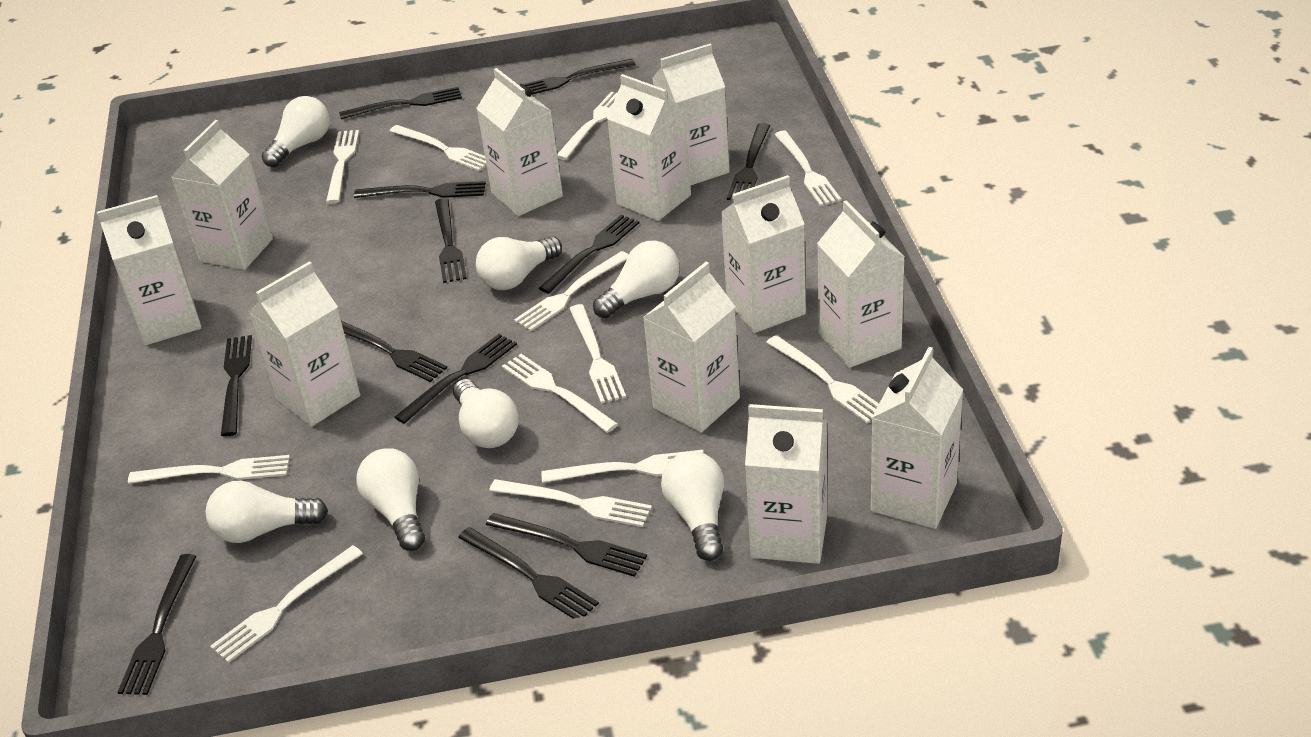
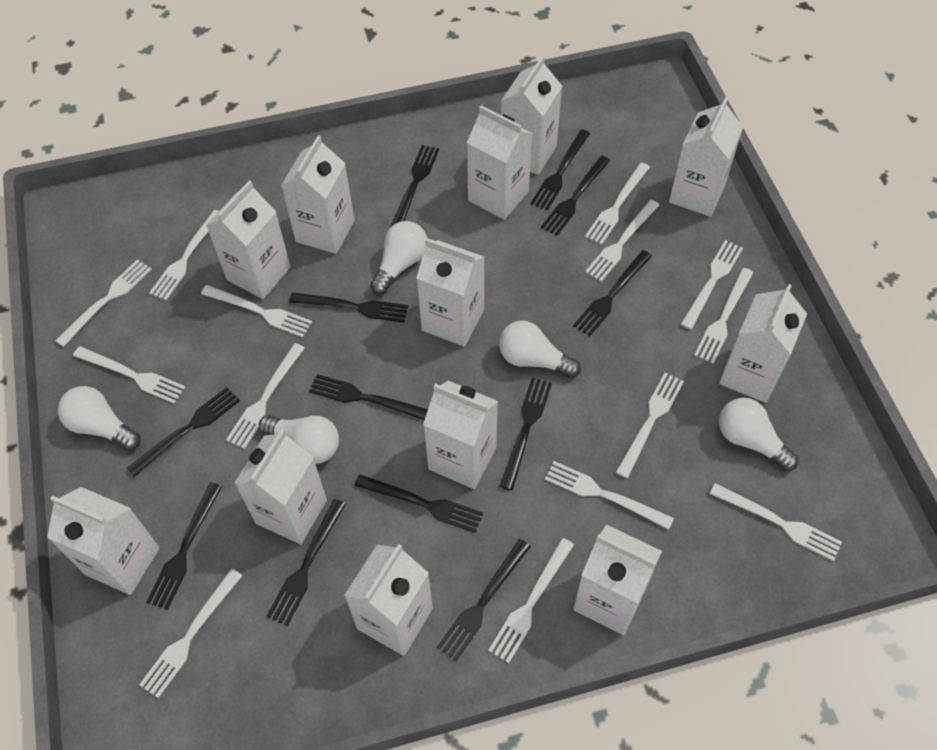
white carton: [97,195,202,345] [171,120,273,270] [249,261,360,427] [476,68,563,216] [607,74,691,221] [643,262,740,433] [652,43,730,185] [721,175,806,333] [745,404,828,564] [817,200,904,368] [871,347,963,529] = 11 -> [47,487,160,595] [206,180,291,299] [234,429,327,544] [281,135,355,254] [344,544,433,656] [416,238,484,347] [423,381,498,489] [467,106,533,220] [501,56,562,175] [573,524,662,635] [669,97,743,217] [719,284,807,403] = 12
white fork: [128,455,290,484] [210,545,363,663] [326,130,359,204] [390,125,486,171] [489,479,652,527] [502,354,618,433] [514,251,628,331] [541,450,704,483] [557,92,617,160] [569,304,626,404] [766,335,879,423] [774,131,841,206] = 12 -> [55,259,152,347] [73,346,185,404] [139,569,243,698] [149,210,219,300] [201,285,312,337] [226,343,305,449] [488,538,574,663] [545,461,674,530] [585,162,650,245] [585,200,659,282] [616,373,684,478] [681,240,743,330] [694,268,753,363] [710,483,842,561] = 14
white light bulb: [205,481,328,543] [262,96,330,167] [357,448,425,551] [453,379,519,448] [476,236,562,290] [593,241,679,318] [661,451,724,561] = 7 -> [58,386,140,451] [259,415,339,464] [370,221,427,295] [499,321,581,378] [719,397,799,471] = 5

